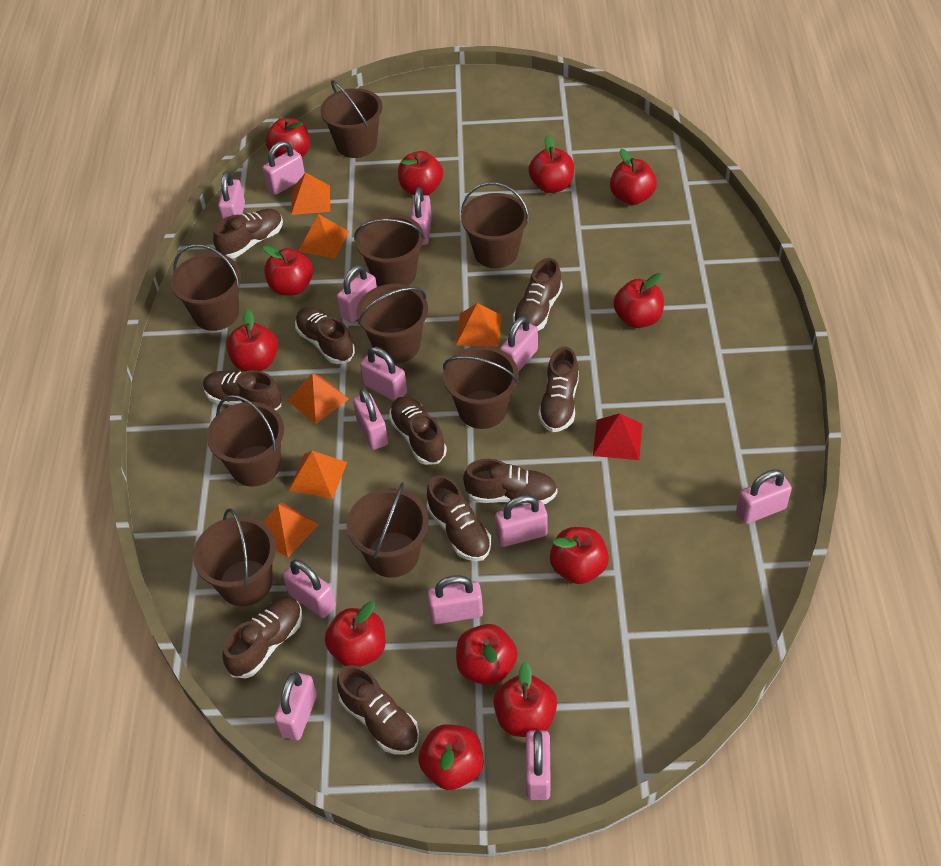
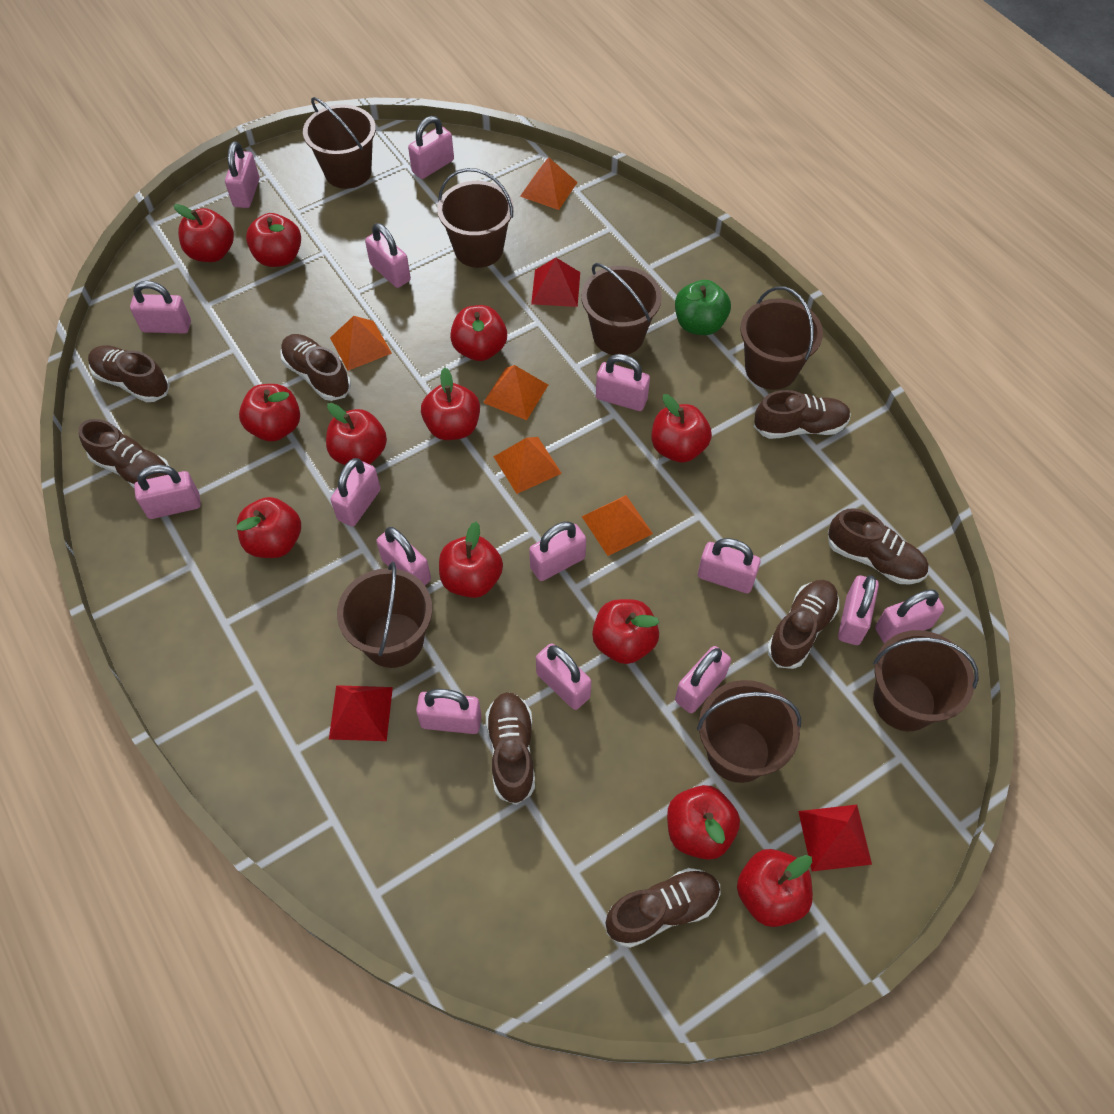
brown bucket: [171,244,241,331] [193,508,276,606] [207,395,284,486] [320,80,383,158] [347,483,428,578] [354,214,425,286] [356,284,428,363] [443,346,519,429] [461,182,529,268] = 9 -> [303,97,376,189] [337,562,432,668] [437,168,513,268] [581,263,662,355] [697,680,801,783] [740,286,823,390] [873,630,979,731] = 7
brown shoe: [203,370,281,410] [213,209,283,258] [222,597,302,678] [295,307,355,364] [337,665,419,755] [389,396,447,465] [426,475,491,561] [463,459,558,505] [513,258,563,331] [538,347,579,432] = 10 -> [78,419,170,488] [88,345,170,402] [280,334,351,401] [486,692,535,805] [606,868,720,948] [754,390,851,439] [767,580,839,669] [828,508,928,585] = 8
green apple: none = 0 -> [675,280,731,335] = 1
orange pyramid: [263,502,319,558] [287,373,349,424] [289,451,347,499] [291,173,330,215] [298,214,349,259] [456,303,502,347] = 6 -> [330,316,392,371] [483,365,548,420] [494,437,562,494] [520,157,578,210] [581,495,653,556] = 5
pink padlock: [218,171,245,220] [262,141,305,195] [274,672,317,740] [283,559,336,618] [337,265,377,323] [353,388,388,450] [360,347,407,401] [410,187,432,245] [427,575,483,624] [495,495,548,547] [500,316,538,372] [526,731,551,800] [736,469,792,524] = 13 -> [130,281,191,334] [134,465,201,519] [225,141,259,208] [330,458,381,527] [365,223,411,288] [376,527,431,585] [408,116,454,179] [416,689,481,734] [529,521,586,581] [536,643,592,710] [596,354,650,411] [675,646,731,713] [698,538,761,593] [838,575,879,645] [875,589,944,643] = 15
red pyramid: [593,413,642,460] = 1 -> [329,685,393,741] [531,258,580,307] [798,805,872,871] = 3

